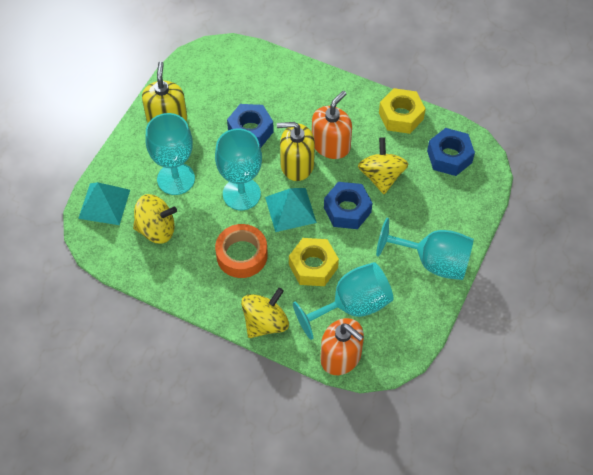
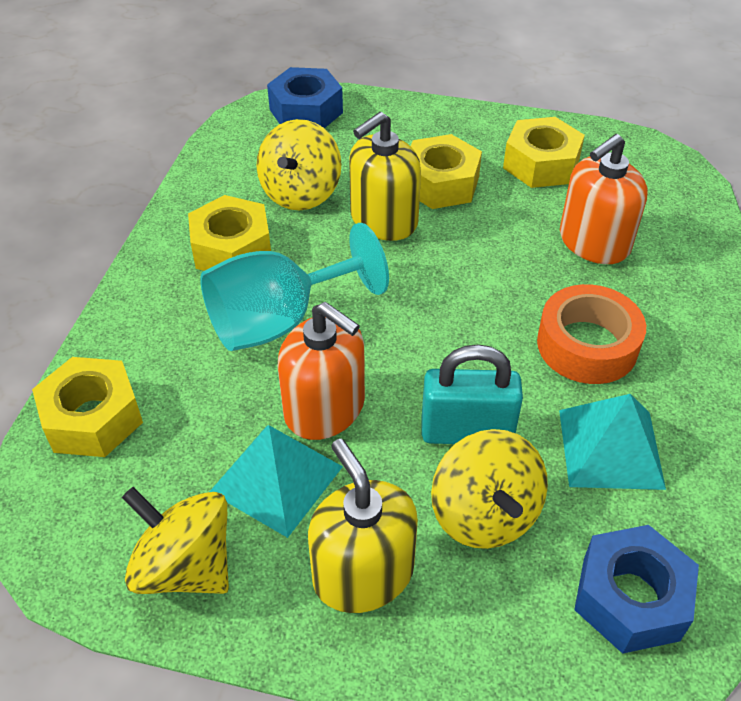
blue nut: [227,104,274,148] [324,182,373,229] [427,128,475,176] = 3 -> [267,67,343,128] [574,525,699,654] = 2
turquoise goblet: [145,113,195,195] [215,129,262,210] [293,262,393,340] [376,218,474,280] = 4 -> [200,223,389,351] = 1
turquoise padlock: none = 0 -> [422,345,523,444] = 1
yellow nut: [289,238,339,286] [379,88,426,134] = 2 -> [32,357,143,457] [188,195,271,271] [411,134,482,209] [503,117,585,188] = 4

